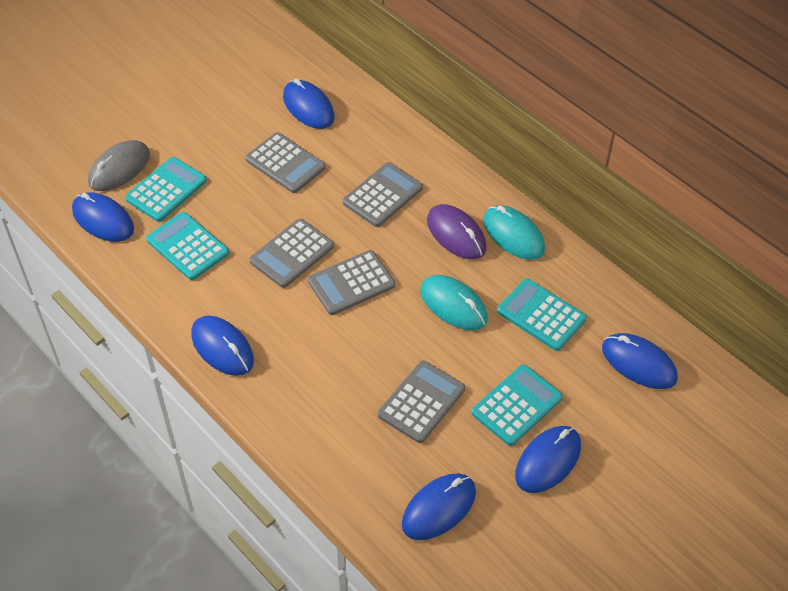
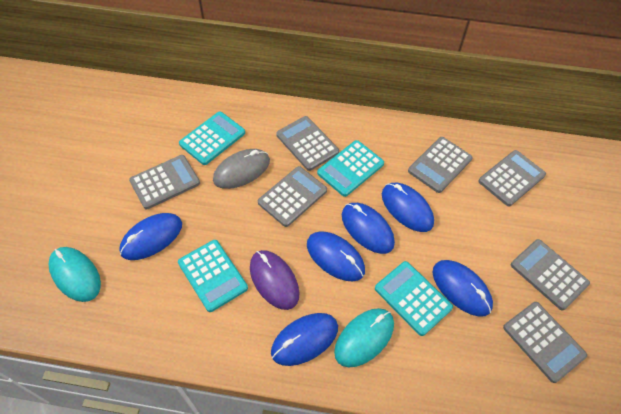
grey calculator: [246,132,326,193] [249,219,334,288] [308,250,395,315] [343,162,423,227] [378,360,465,443] = 5 -> [129,155,200,209] [258,166,327,227] [276,116,339,171] [408,137,473,193] [478,150,546,206] [503,302,587,383] [511,239,590,310] = 7

